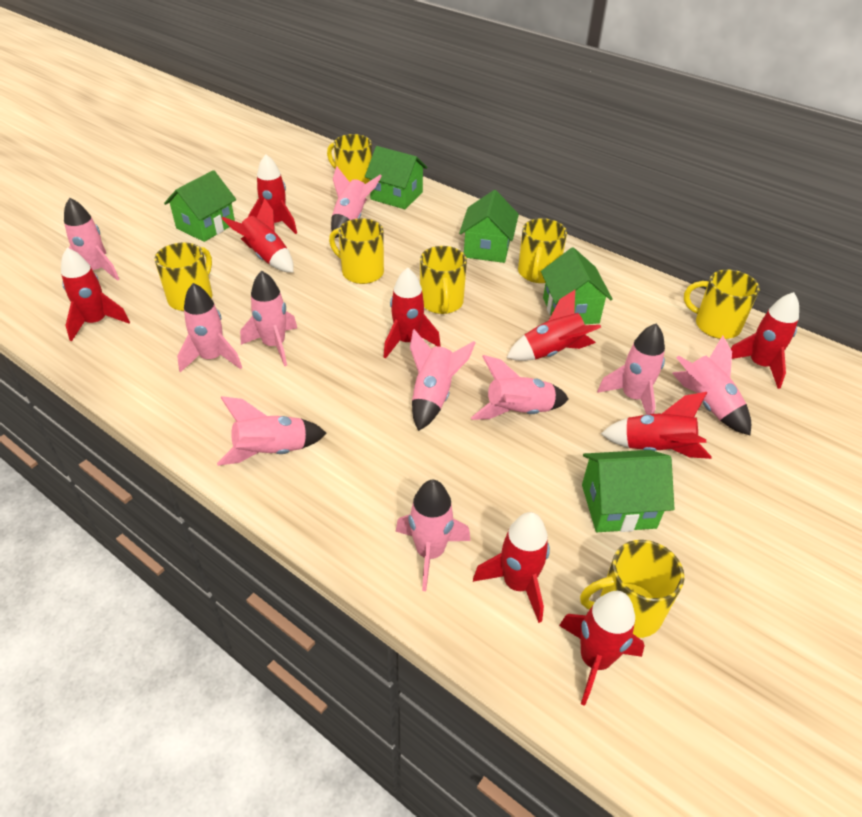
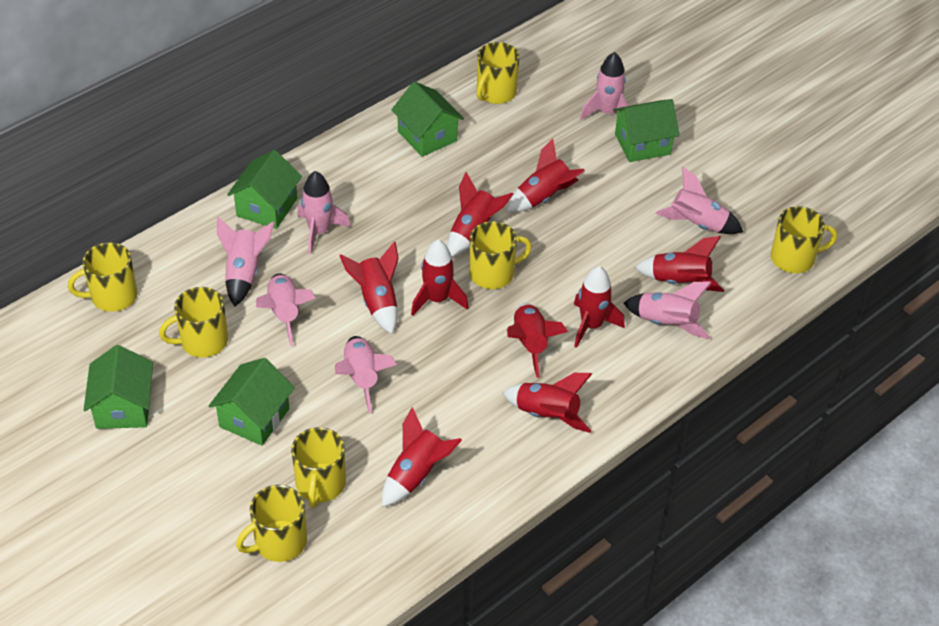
pink rocket: [64,198,120,281] [177,283,242,373] [217,396,327,466] [240,271,297,366] [331,166,382,238] [396,480,471,591] [410,329,475,431] [471,355,569,420] [597,323,665,415] [672,335,751,435] = 10 -> [217,217,275,306] [256,273,316,346] [297,171,350,254] [335,336,397,413] [580,52,628,120] [624,281,712,339] [656,167,743,234] = 7

